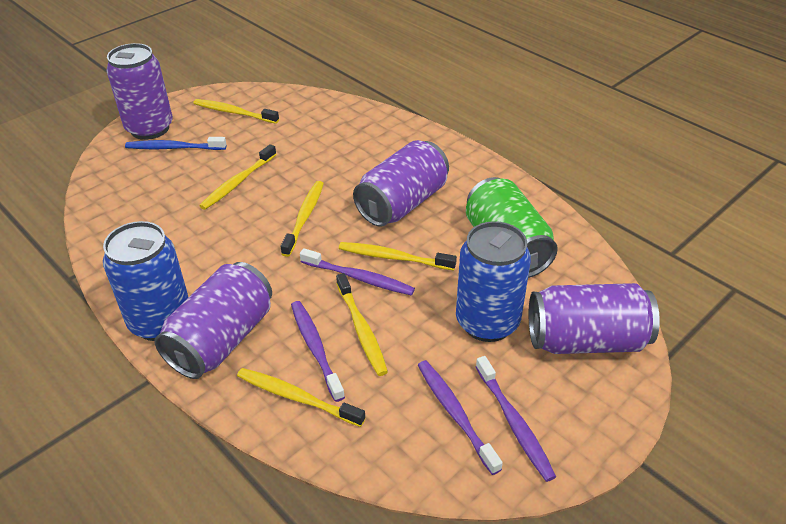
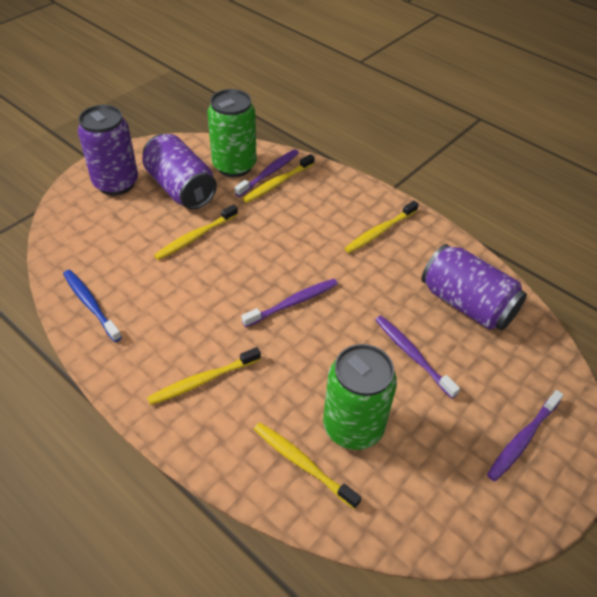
blue can: [103,221,188,341] [456,221,531,342] = 2 -> none = 0
green can: [466,177,558,278] = 1 -> [208,89,257,177] [323,344,397,450] = 2
purple can: [107,43,173,140] [154,262,272,379] [353,140,449,227] [529,283,660,354] = 4 -> [78,105,138,195] [142,134,217,209] [421,244,527,330] = 3
yellow toothbrush: [193,99,279,124] [199,144,277,210] [237,368,365,427] [281,181,324,257] [336,273,388,376] [339,242,457,270] = 6 -> [147,347,261,405] [154,204,238,260] [243,154,315,203] [254,422,361,509] [344,201,419,253] = 5

